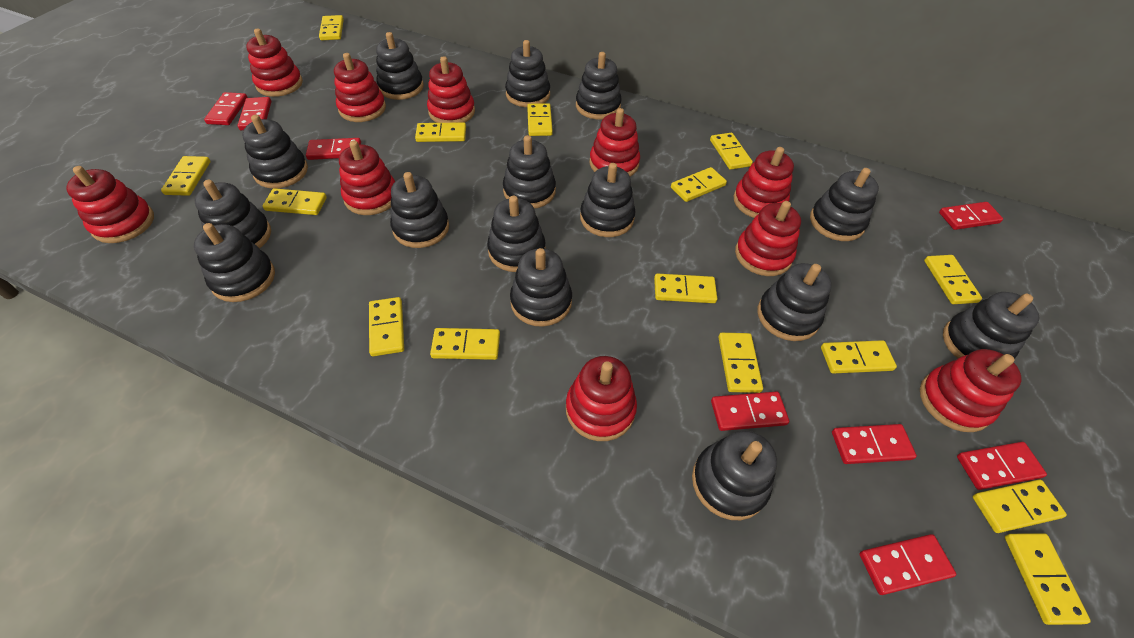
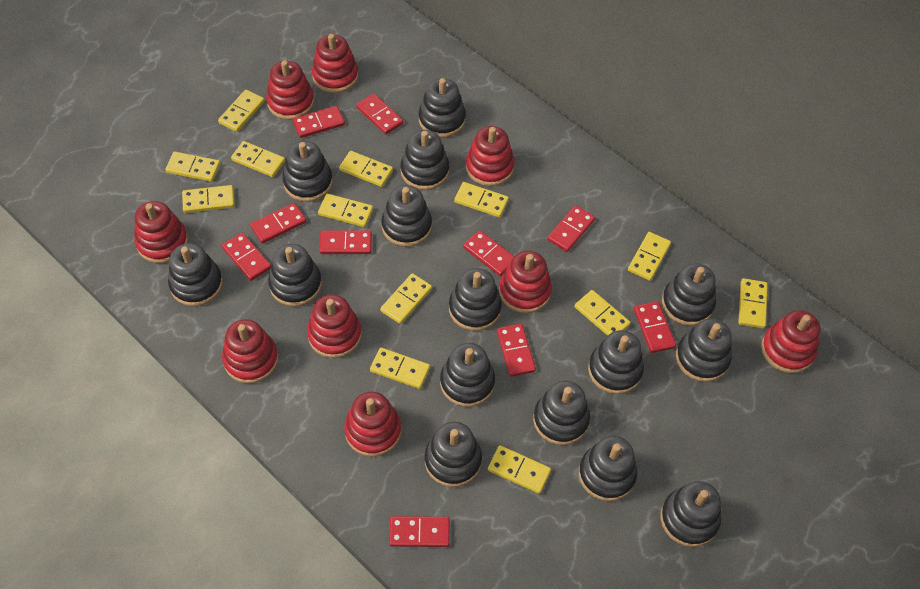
red domino: [204,92,248,125] [237,97,271,130] [306,138,361,160] [711,392,789,431] [832,424,917,464] [859,534,957,595] [939,202,1003,230] [957,442,1047,490] = 8 -> [222,233,271,281] [250,203,307,244] [292,106,345,138] [319,230,372,254] [356,93,403,135] [389,516,450,547] [463,230,514,276] [497,324,536,377] [547,205,595,252] [634,301,676,353] = 10
red stacking toy: [66,166,154,243] [246,29,303,97] [334,53,386,122] [339,141,395,215] [427,56,475,123] [566,356,637,441] [590,108,640,176] [733,147,794,218] [735,201,801,276] [920,349,1022,432] = 10 -> [134,201,188,263] [222,319,278,384] [266,60,314,120] [307,294,362,358] [312,34,359,93] [344,392,402,457] [466,126,515,186] [499,251,552,313] [761,310,821,373] = 9
yellow domino: [161,156,210,196] [263,188,327,215] [319,15,344,40] [369,297,404,356] [415,122,466,142] [430,328,500,360] [527,103,553,136] [654,273,717,303] [671,167,727,202] [710,133,753,170] [718,333,763,393] [821,340,897,374] [924,255,982,304] [973,479,1067,533] [1005,533,1091,625] = 15 -> [165,152,220,182] [182,185,235,213] [218,90,265,132] [231,141,285,177] [318,194,373,227] [339,151,393,187] [370,348,430,389] [380,273,432,324] [454,182,509,218] [488,445,551,494] [575,290,631,336] [628,232,671,281] [738,278,768,329] = 13

